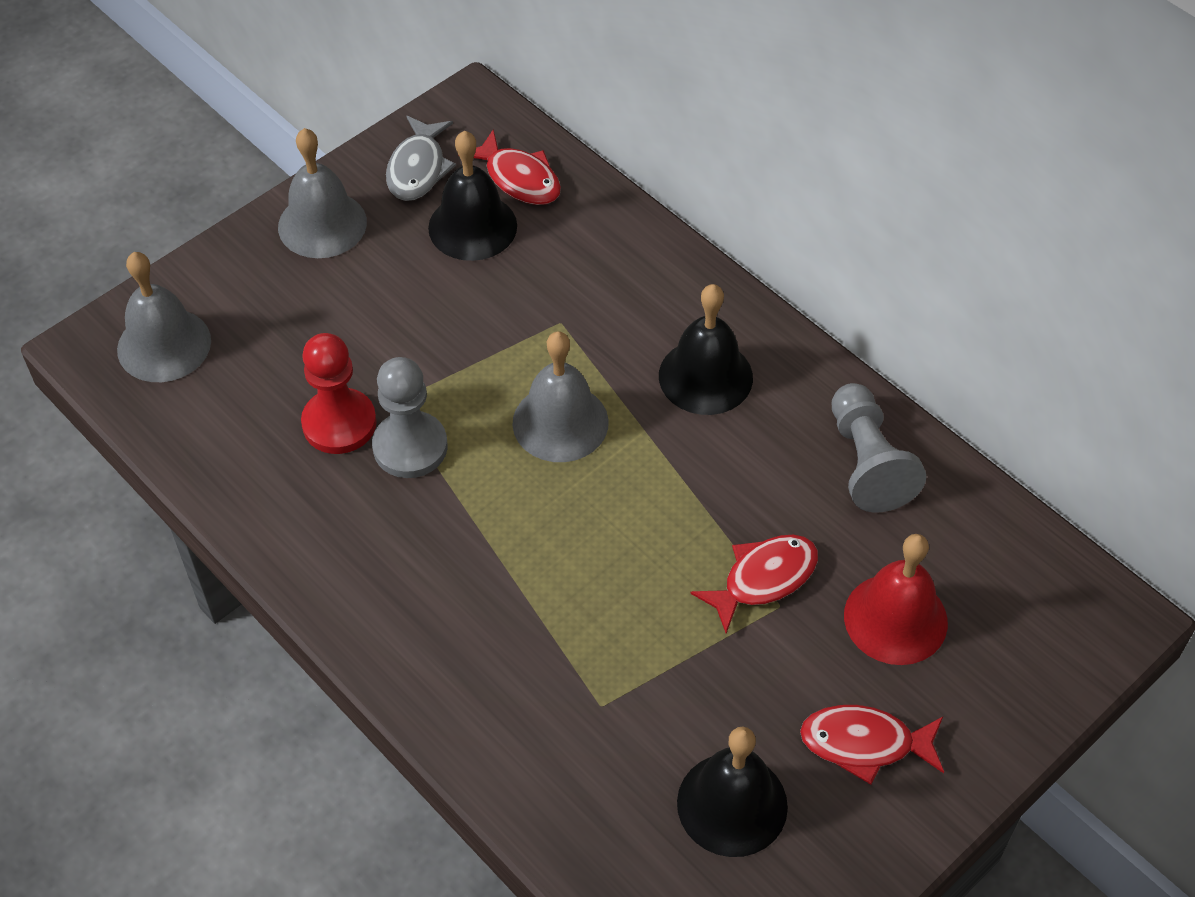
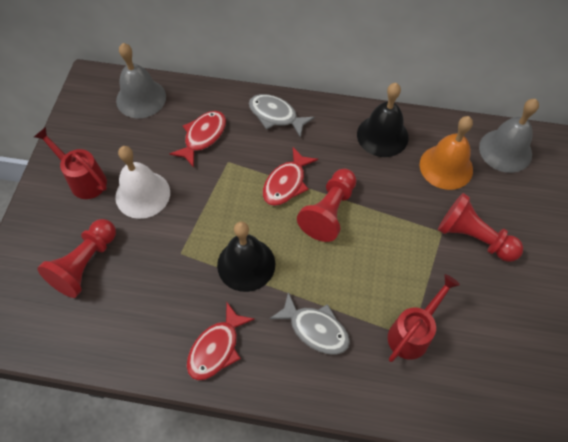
black bell: [428,131,517,261] [659,284,753,415] [677,727,788,857] = 3 -> [217,222,275,292] [357,83,409,157] = 2
grey bell: [117,252,211,382] [278,128,367,258] [512,331,609,462] = 3 -> [116,43,166,118] [479,99,539,173] = 2
grey fish: [386,116,456,201] = 1 -> [249,94,315,138] [269,292,350,355] = 2
grey pawn: [372,357,448,478] [832,383,927,513] = 2 -> none = 0
orange bell: none = 0 -> [420,116,473,190] = 1
red bell: [844,534,948,665] = 1 -> none = 0
red pawn: [301,333,377,454] = 1 -> [37,219,116,298] [297,169,356,242] [438,193,523,262] = 3
red watering can: none = 0 -> [34,127,107,199] [388,274,460,362] = 2
white bell: none = 0 -> [115,146,170,219] = 1

